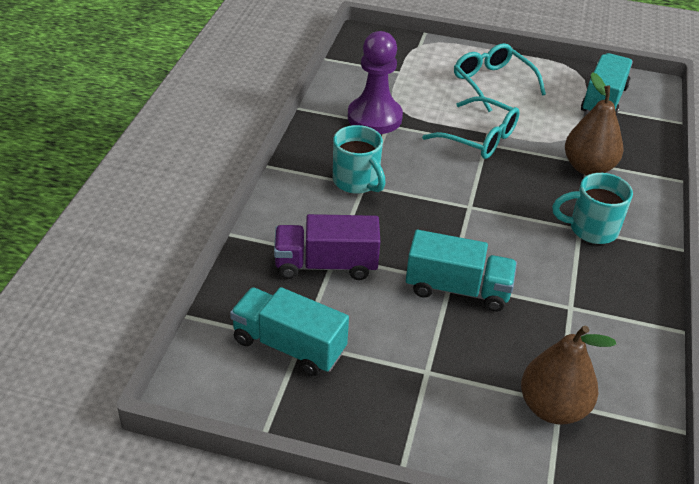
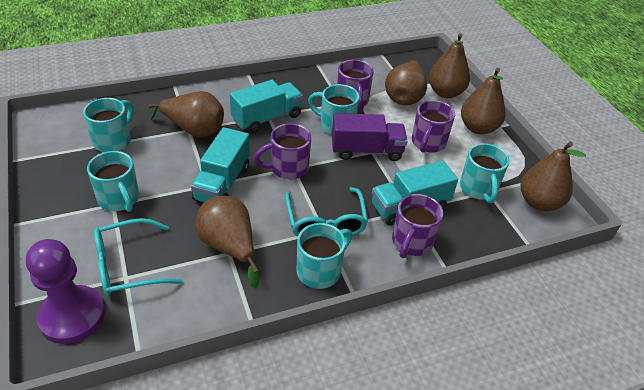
brown pear: [521,326,616,425] [565,72,624,175] = 2 -> [148,91,224,138] [195,196,259,288] [385,60,427,105] [429,33,470,98] [461,68,506,134] [521,142,586,211] = 6
purple mug: none = 0 -> [254,123,311,179] [337,60,374,110] [392,194,443,258] [412,100,455,153] = 4
turquoise mug: [333,125,386,194] [552,173,633,244] = 2 -> [83,98,133,152] [87,151,139,212] [296,223,352,289] [308,84,360,135] [460,143,510,203] = 5

